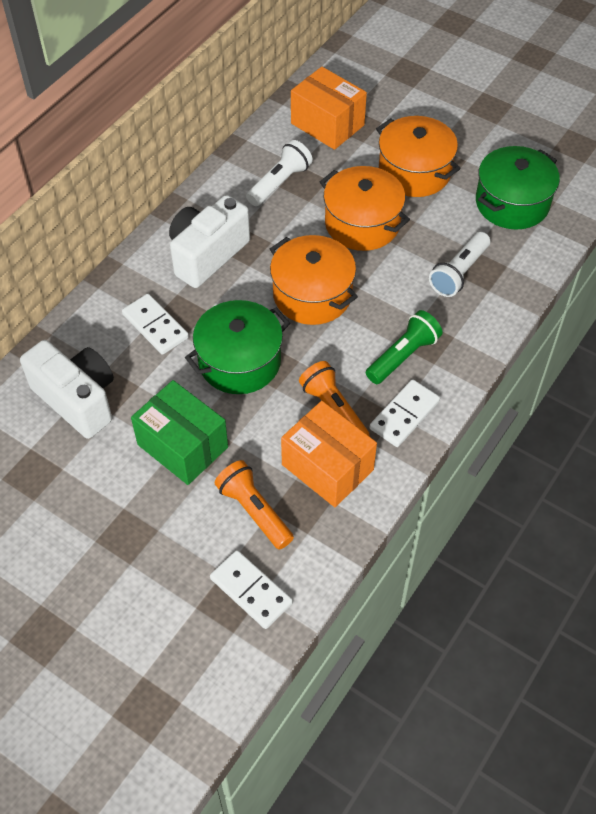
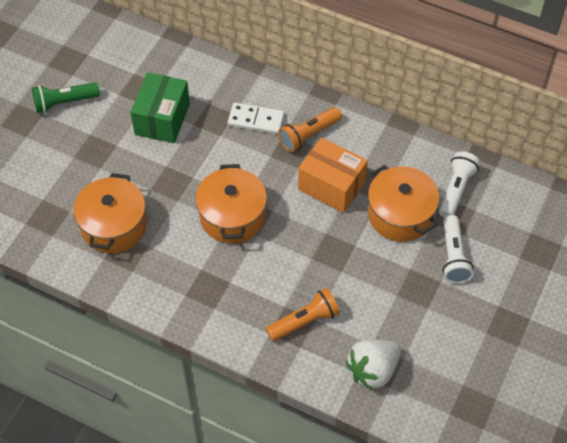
green pot: [185,300,290,394] [476,146,560,230] = 2 -> none = 0
orange box: [281,401,377,507] [291,67,367,150] = 2 -> [298,137,368,213] = 1
white camera: [20,340,114,439] [169,195,250,288] = 2 -> none = 0
white domino: [122,294,189,355] [210,550,293,629] [370,379,440,447] = 3 -> [228,103,285,134] = 1
white strawberry: none = 0 -> [346,340,401,391] = 1

